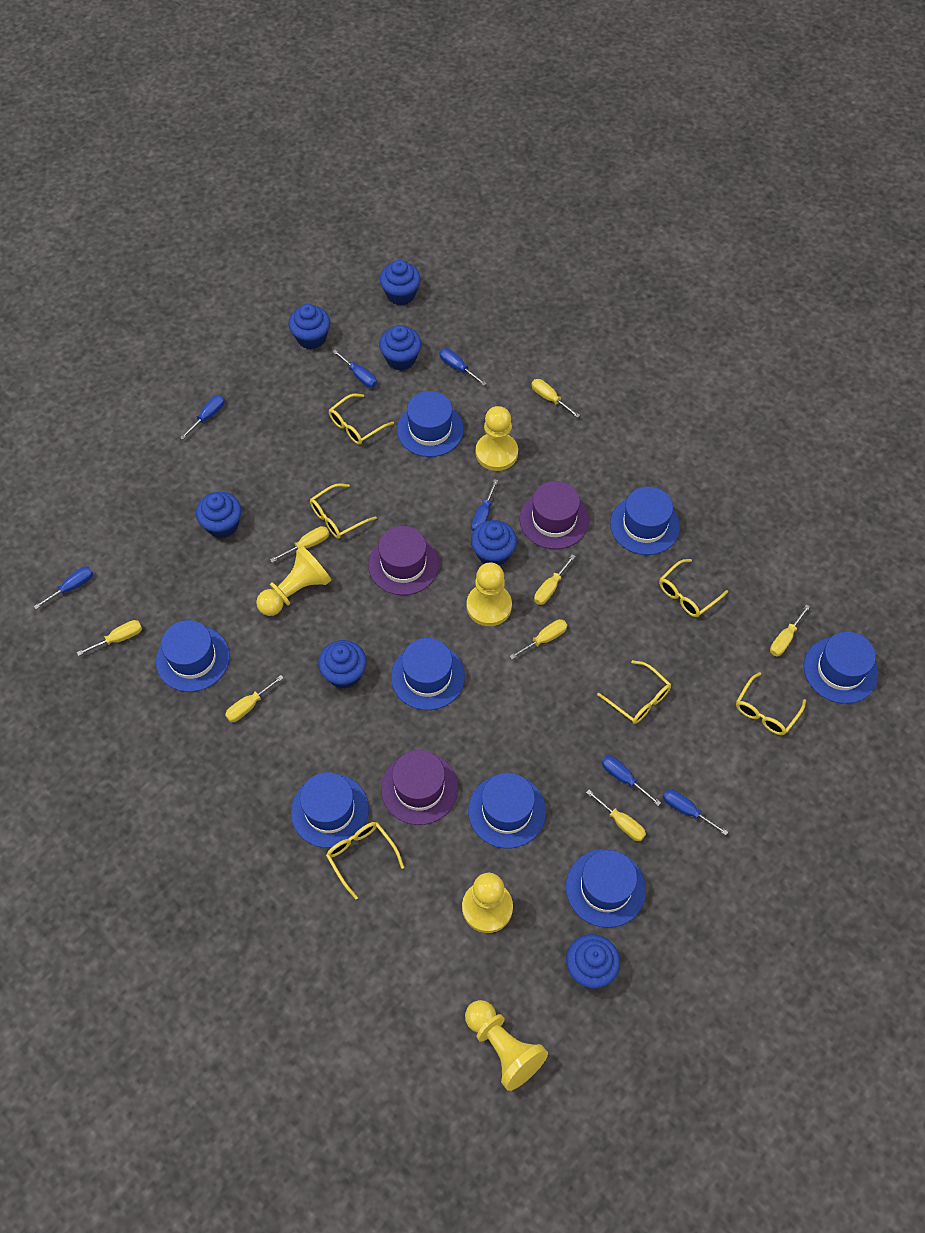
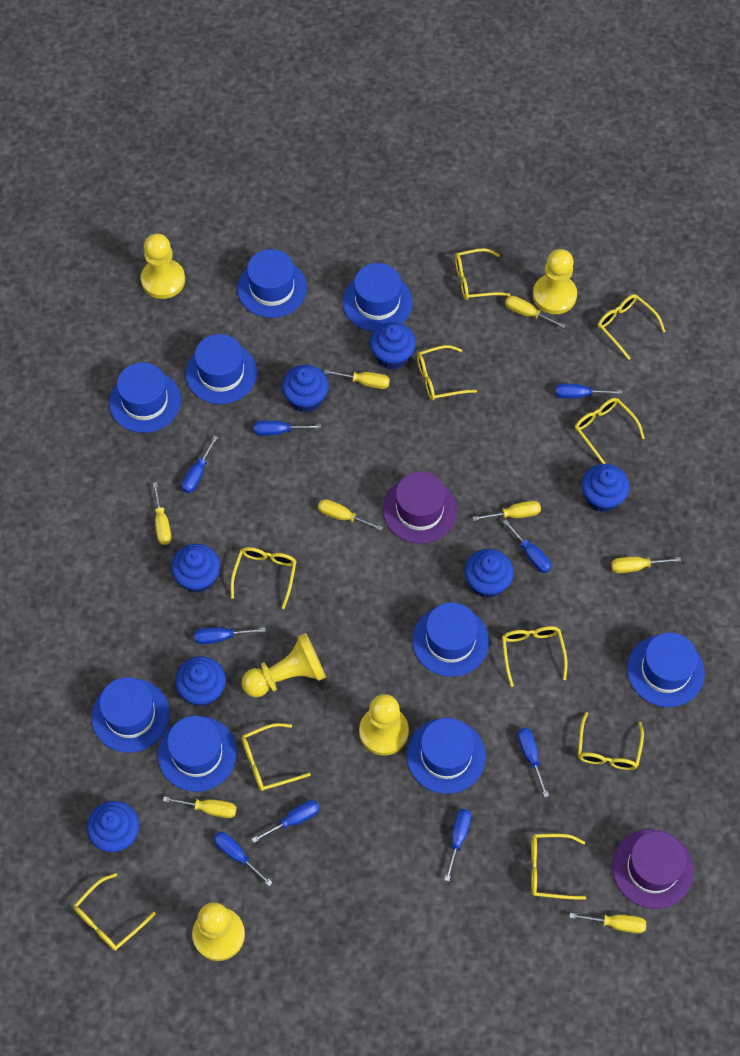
blue hat: [156,620,230,692] [291,772,369,848] [391,638,465,710] [397,391,464,457] [468,773,546,848] [566,849,646,928] [610,486,680,555] [804,632,878,704] = 8 -> [91,677,170,753] [109,362,181,433] [158,716,237,792] [186,334,257,404] [237,249,307,318] [343,263,413,332] [407,718,486,794] [412,602,489,677] [627,633,705,707] = 9
blue screwdriver: [33,566,93,609] [180,395,225,439] [332,349,377,388] [439,348,487,386] [471,479,498,531] [602,755,661,806] [663,789,728,835] = 7 -> [182,435,218,493] [194,627,266,644] [214,832,273,886] [252,800,320,843] [254,420,321,436] [444,809,471,881] [503,519,551,573] [517,728,549,797] [555,383,622,399] = 9
purple hat: [368,526,439,595] [381,750,458,825] [520,481,589,549] = 3 -> [383,471,457,544] [612,829,694,909] = 2
yellow glasses: [310,484,377,539] [326,822,404,900] [329,394,394,445] [597,660,671,724] [659,559,728,617] [736,672,806,735] = 6 -> [73,873,156,951] [230,547,297,609] [242,723,311,791] [417,345,477,400] [455,248,510,300] [502,626,568,687] [531,834,586,900] [575,398,645,464] [578,712,644,770] [598,294,666,360] = 10

